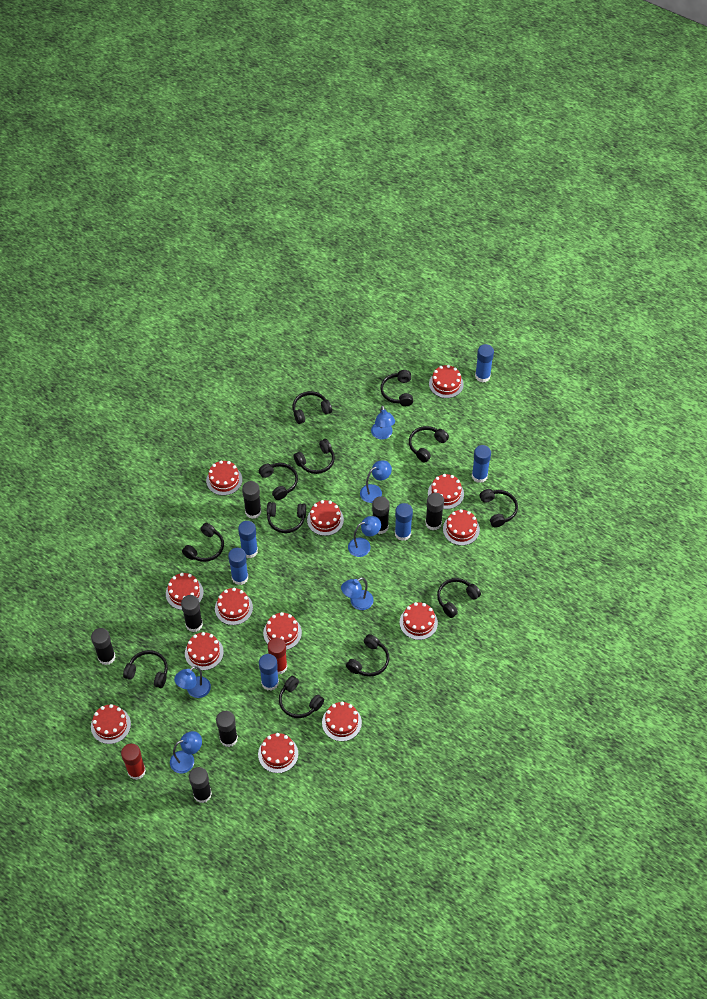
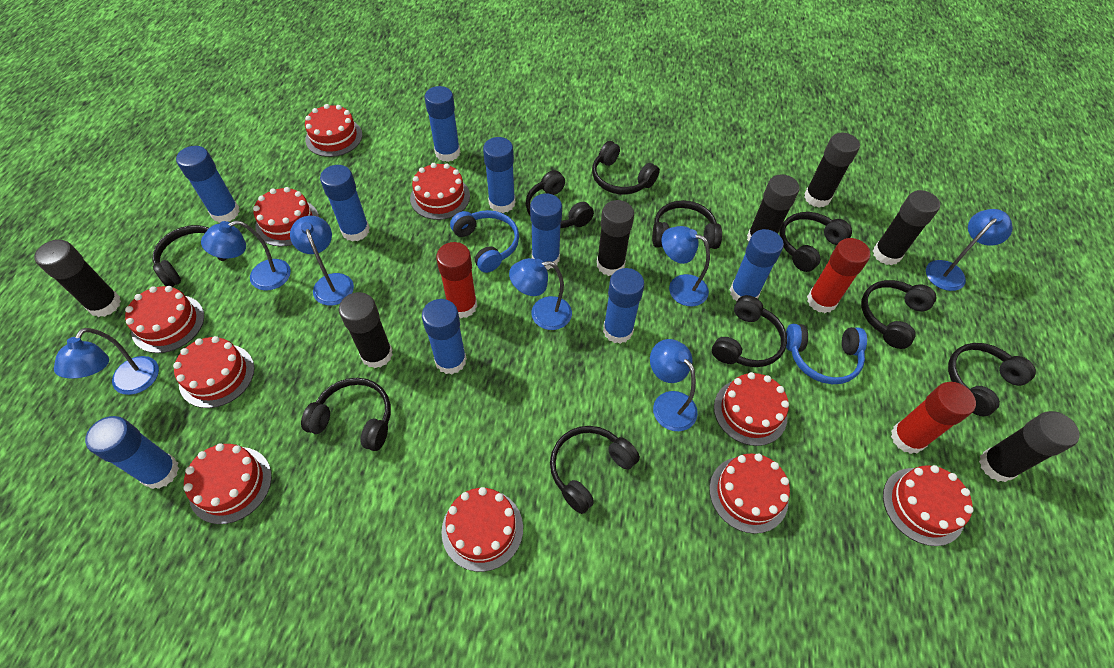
black headphones: [123,650,168,688] [182,523,224,562] [259,463,298,500] [267,502,306,533] [279,676,324,718] [293,391,332,424] [293,439,335,474] [346,634,389,677] [380,370,413,406] [409,426,449,463] [437,578,481,618] [480,489,518,528] = 12 -> [152,225,226,287] [301,378,391,451] [526,170,594,228] [550,426,640,514] [592,141,660,195] [652,200,722,249] [712,295,787,367] [780,212,852,272] [861,280,937,349] [948,343,1036,416] = 10
blue glue stick: [228,548,248,585] [238,521,258,558] [259,654,279,691] [395,503,413,541] [472,445,491,483] [475,344,494,383] = 6 -> [85,416,179,489] [176,146,240,223] [320,165,370,242] [422,299,467,374] [425,86,460,162] [483,137,515,213] [530,194,562,270] [603,268,645,344] [730,229,784,302] = 9
blue headphones: none = 0 -> [450,210,519,273] [786,324,867,384] = 2
blue lamp: [170,731,202,773] [174,666,211,698] [341,577,374,610] [348,516,381,557] [360,460,392,503] [371,406,395,440] = 6 -> [54,328,159,395] [201,221,291,290] [290,216,354,306] [509,258,572,330] [650,339,698,431] [661,226,710,306] [926,209,1013,291] = 7
red cake: [91,704,131,744] [166,573,204,610] [185,632,224,670] [206,460,242,495] [215,588,253,625] [258,733,298,773] [263,612,302,650] [307,500,344,536] [322,702,362,741] [400,602,438,640] [428,474,464,509] [429,365,464,398] [443,509,480,546] = 13 -> [125,286,204,353] [173,336,254,408] [184,443,272,524] [253,187,319,246] [305,104,362,157] [410,163,470,220] [441,487,523,572] [709,453,790,534] [714,372,789,446] [883,465,973,546] = 10
red glue stick: [121,744,146,780] [268,638,287,675] = 2 -> [436,242,477,318] [807,238,870,313] [891,382,976,454] = 3

